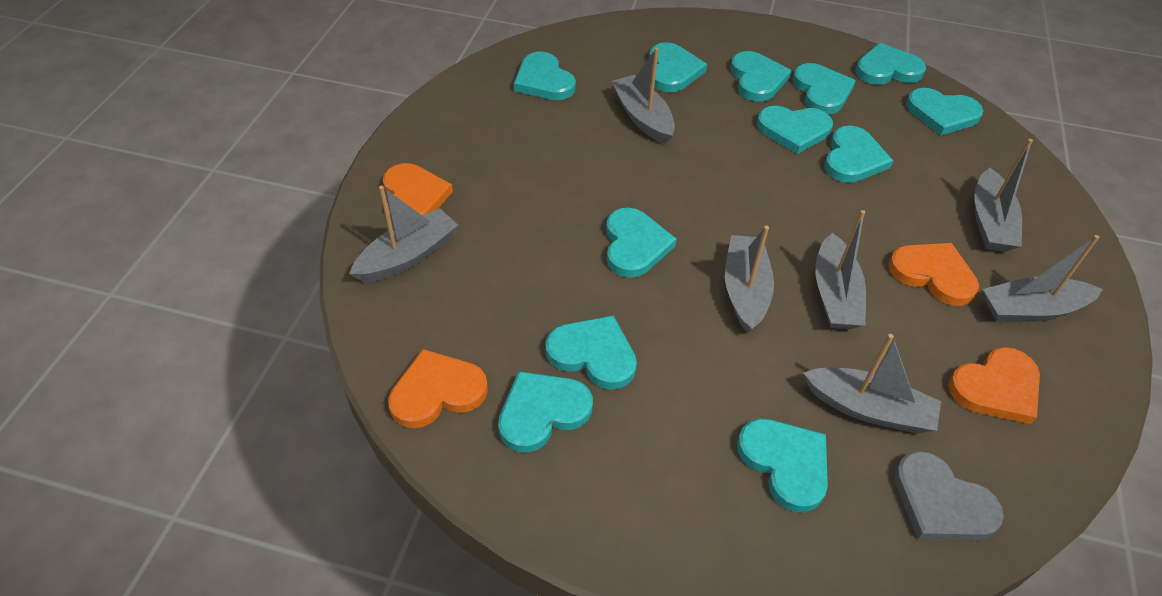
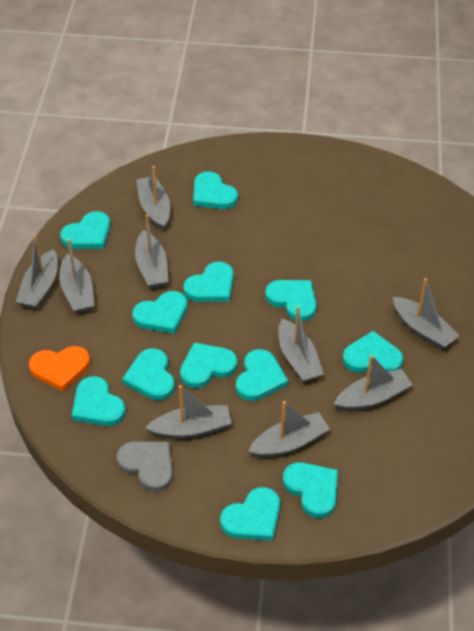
grey boat: [349,186,458,282] [611,48,675,144] [725,226,774,333] [803,334,941,433] [815,210,866,329] [974,139,1033,252] [983,235,1103,322] = 7 -> [16,234,58,309] [59,239,94,313] [135,215,168,288] [136,166,170,230] [146,385,232,439] [248,401,330,458] [278,306,323,382] [334,355,413,411] [393,278,459,349] = 9
orange heart: [383,163,453,222] [388,349,488,428] [888,243,979,306] [948,347,1040,424] = 4 -> [29,346,90,391] = 1

